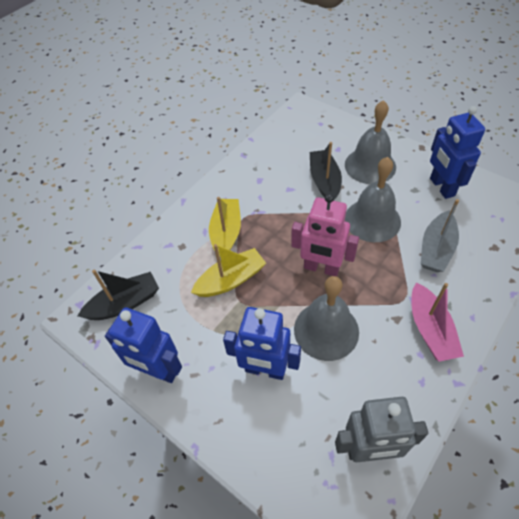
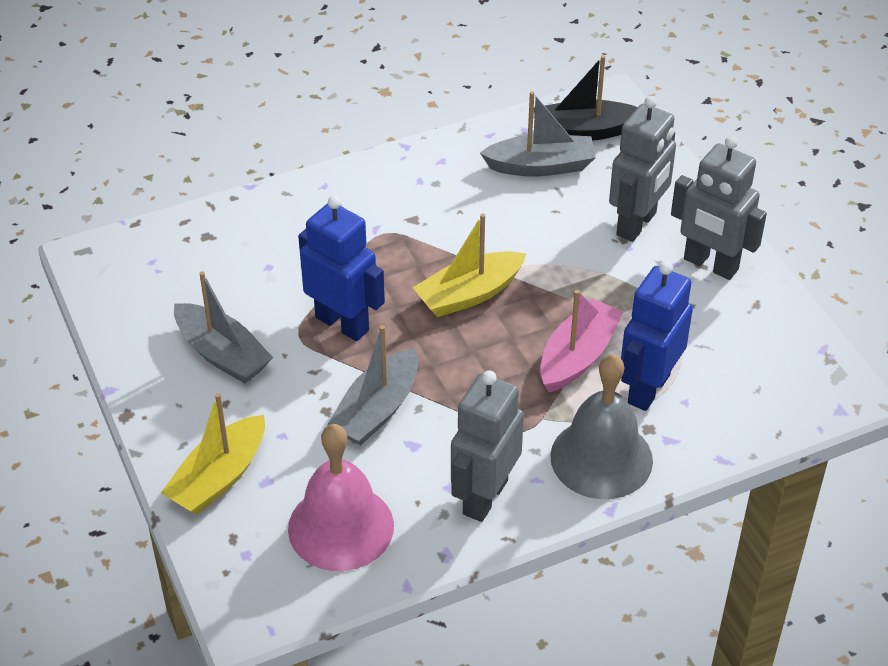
black boat: [78,270,159,320] [310,142,342,200] = 2 -> [534,55,638,141] = 1
blue robot: [105,307,182,383] [223,307,301,380] [430,106,485,199] = 3 -> [298,196,385,341] [621,261,693,411] = 2
grey bell: [294,276,359,361] [345,100,396,184] [345,157,401,242] = 3 -> [550,354,653,499] = 1
grey boat: [421,199,459,272] = 1 -> [174,271,273,383] [327,325,418,445] [480,91,596,177] = 3
grey robot: [335,397,428,462] = 1 -> [451,370,524,522] [609,96,676,242] [671,136,767,280] = 3
pink bell: none = 0 -> [288,424,394,571] = 1
pink robot: [291,193,359,277] = 1 -> none = 0

